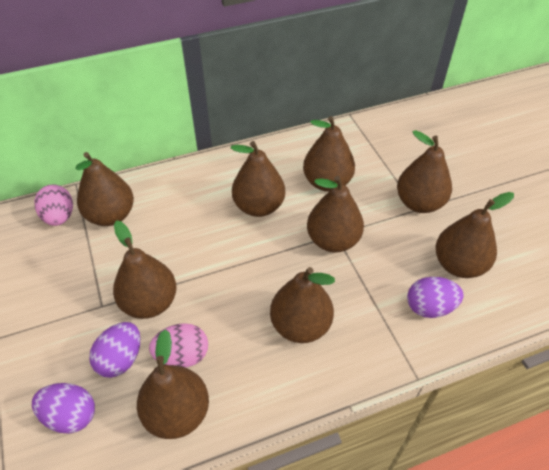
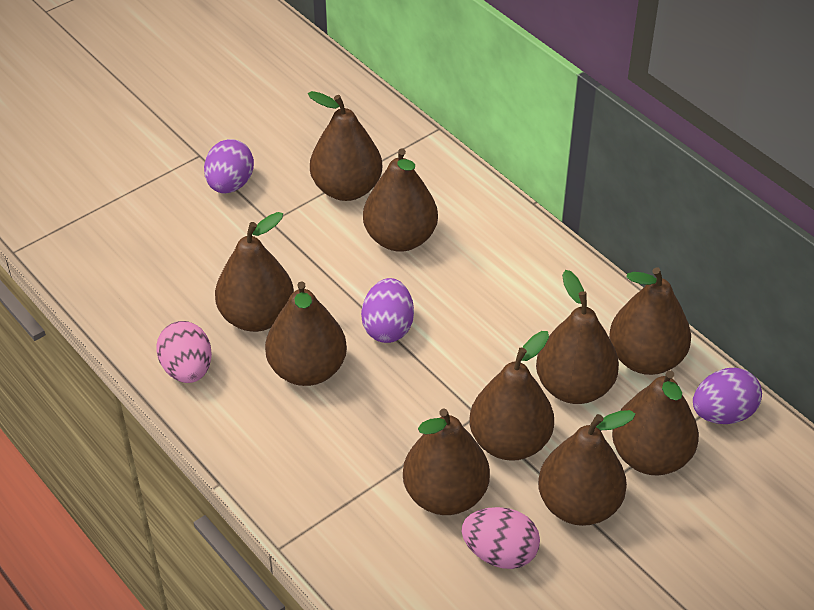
brown pear: [75,152,134,226] [113,220,177,319] [137,329,209,439] [231,141,285,217] [270,267,335,343] [303,116,355,192] [307,176,364,252] [397,130,452,213] [436,192,514,278] = 9 -> [215,212,294,332] [265,281,347,386] [308,91,382,201] [363,148,438,252] [403,408,490,515] [470,331,554,461] [536,270,619,404] [538,410,635,526] [609,267,691,375] [612,370,699,475] = 10

